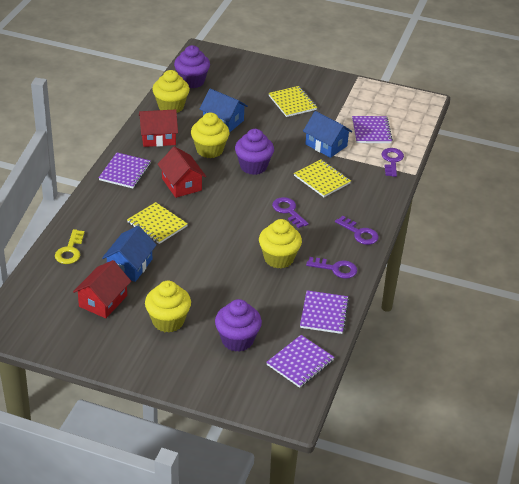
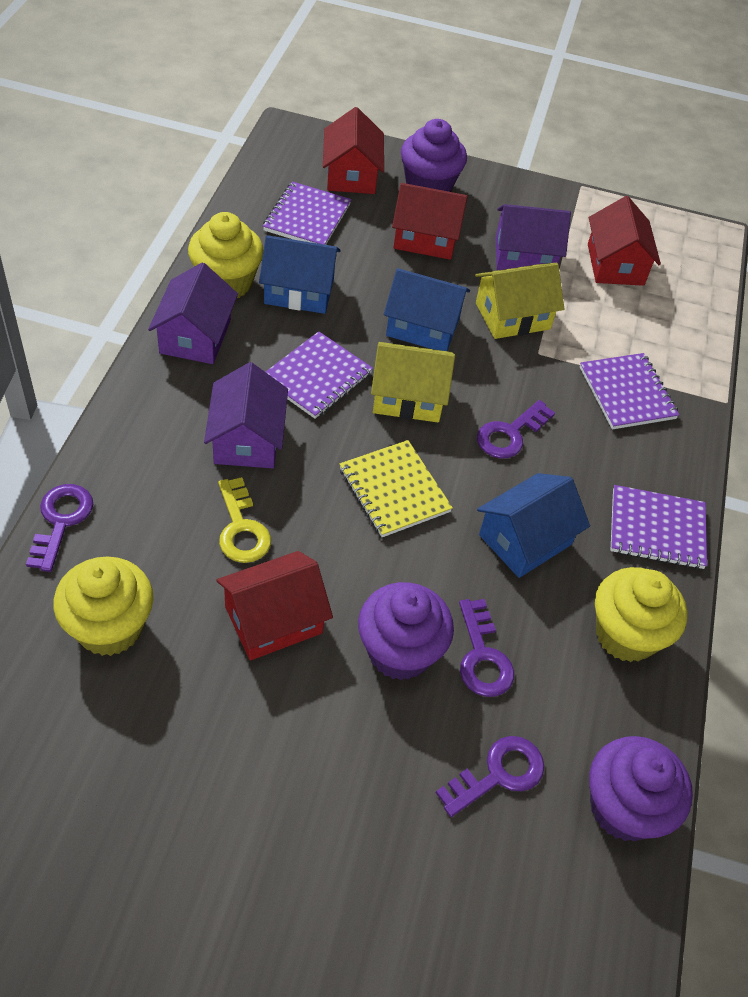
purple house: none = 0 -> [148,263,238,364] [204,362,288,468] [496,204,571,270] = 3
red house: [73,260,131,318] [139,109,178,147] [158,146,206,198] = 3 -> [217,551,333,661] [323,107,384,194] [392,183,468,260] [588,196,661,286] = 4
yellow cupcake: [145,281,191,333] [152,70,190,113] [191,113,230,158] [259,219,302,268] = 4 -> [53,557,153,656] [188,212,263,298] [595,567,687,662] = 3
yellow house: none = 0 -> [371,342,455,422] [475,263,564,339] = 2
yellow notebook: [127,202,188,244] [268,86,317,117] [294,160,351,197] = 3 -> [340,440,453,537] = 1

